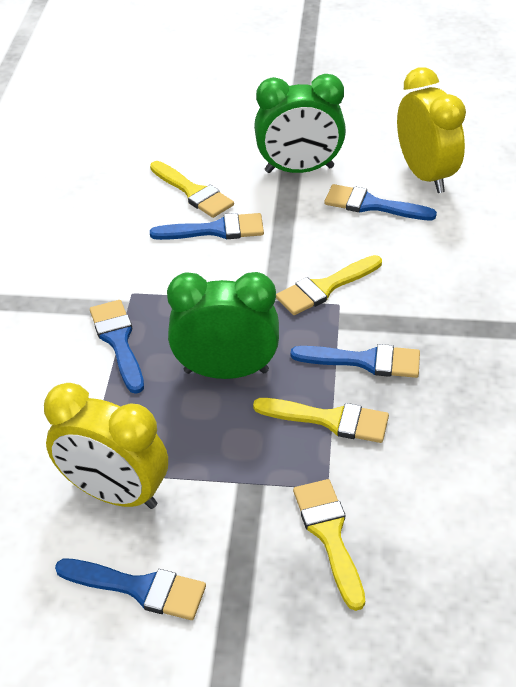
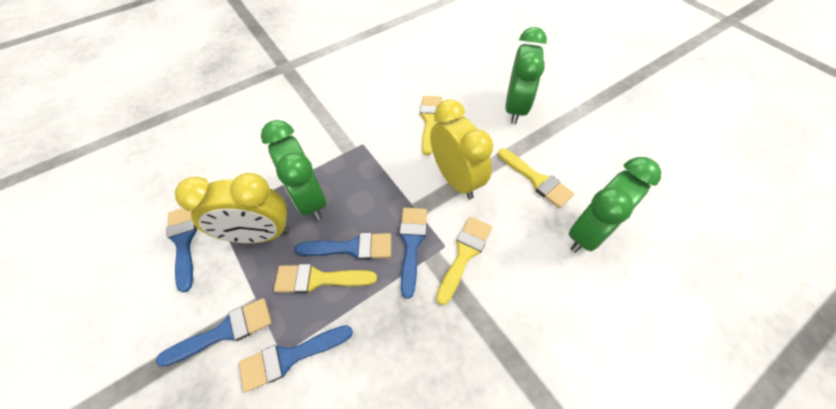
green clock: [167,272,279,379] [254,74,346,173] = 2 -> [261,120,327,220] [505,27,547,124] [569,157,661,253] = 3

